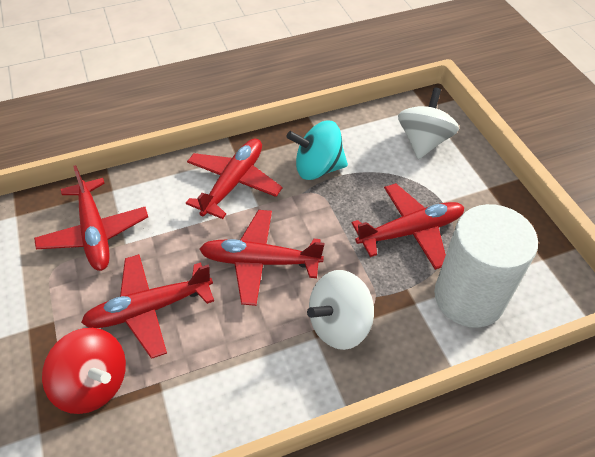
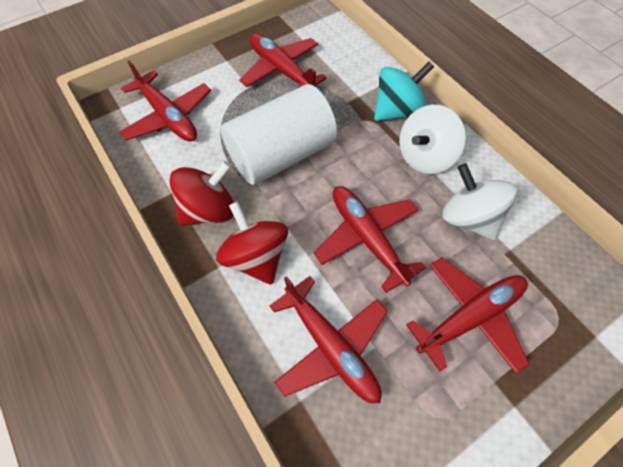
red spinning top: [42,328,126,414] = 1 -> [169,161,234,226] [216,201,288,285] = 2

